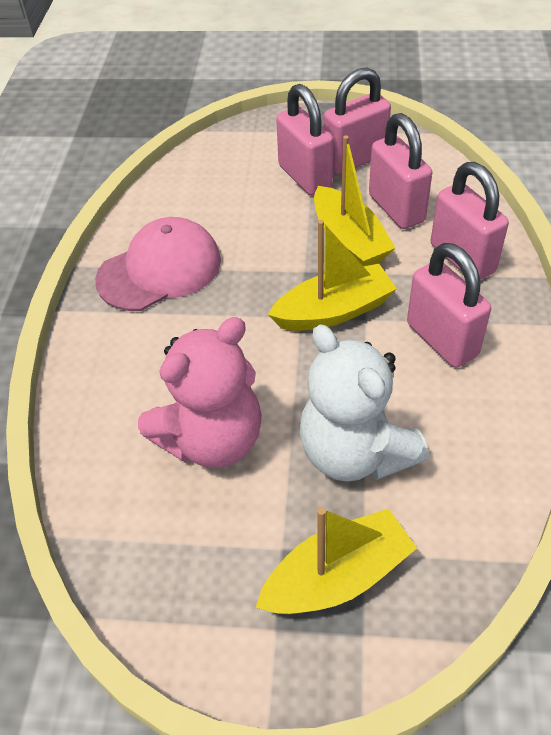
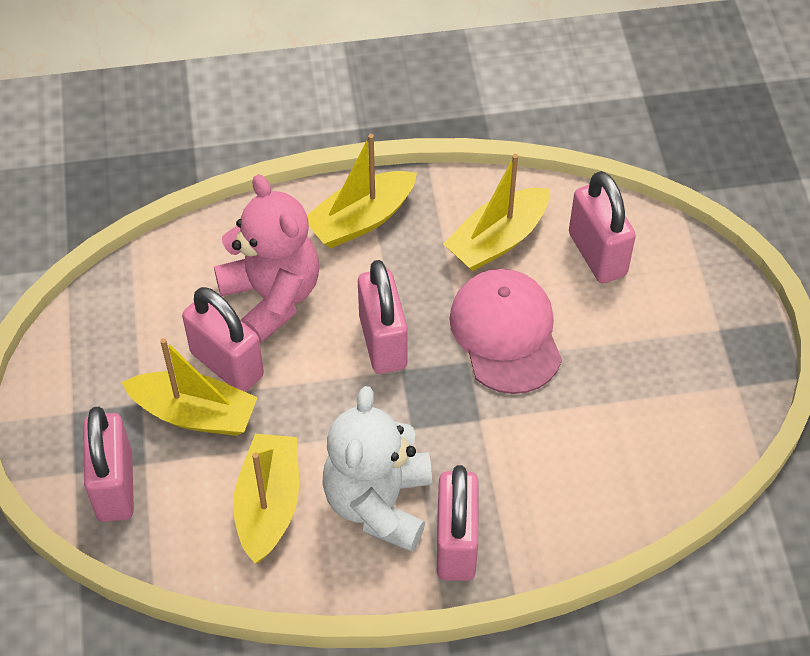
yellow boat: [255,507,417,614] [268,220,397,331] [314,135,395,266] = 3 -> [121,338,258,436] [233,434,299,563] [307,134,417,248] [444,154,549,271] = 4

